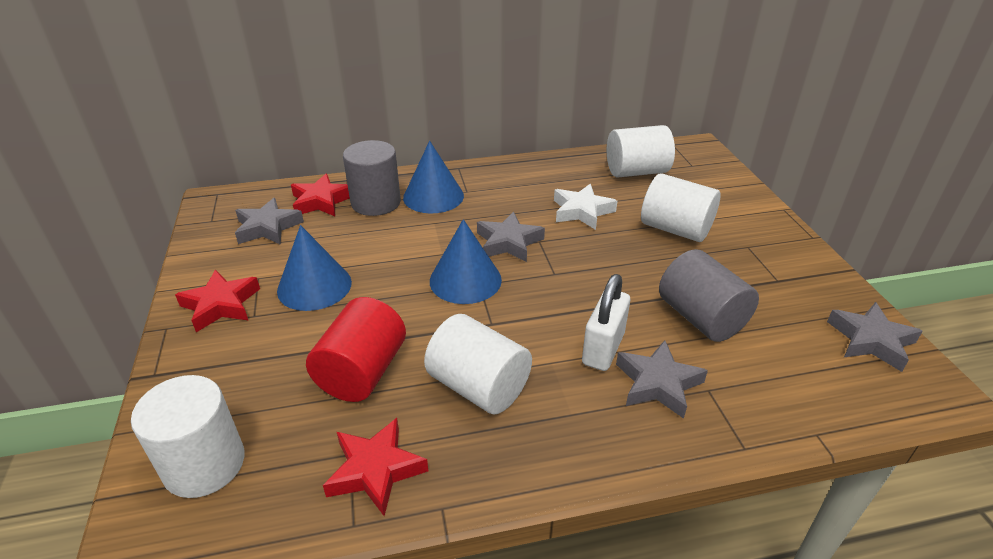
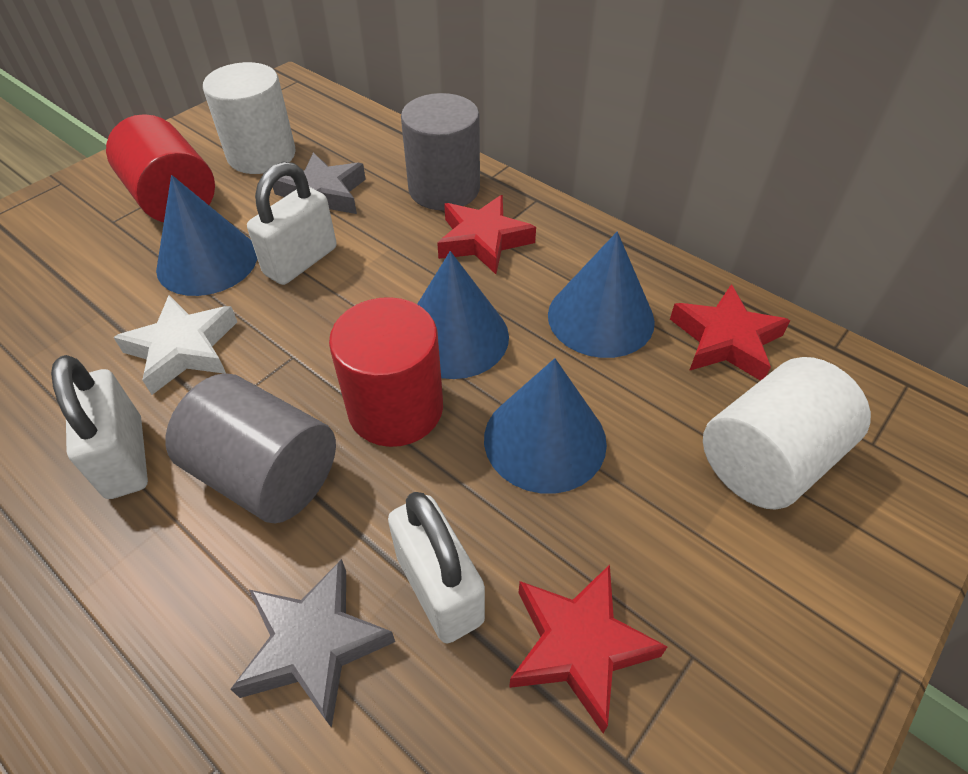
blue cone: [277,225,352,311] [403,141,464,214] [430,219,502,304] = 3 -> [156,175,257,296] [417,251,509,379] [484,358,607,494] [548,232,655,358] = 4
grey star: [235,198,304,245] [477,211,545,262] [616,340,708,419] [827,302,923,372] = 4 -> [231,559,395,728] [273,153,366,214] = 2
red cylinder: [306,297,406,402] = 1 -> [106,114,215,222] [329,297,443,447] = 2
white cylinder: [131,375,244,498] [424,314,532,415] [607,125,675,178] [641,173,721,242] = 4 -> [203,62,296,174] [703,357,871,510] = 2
white padlock: [582,274,630,371] = 1 -> [51,355,148,499] [247,162,337,285] [388,492,485,643] = 3

